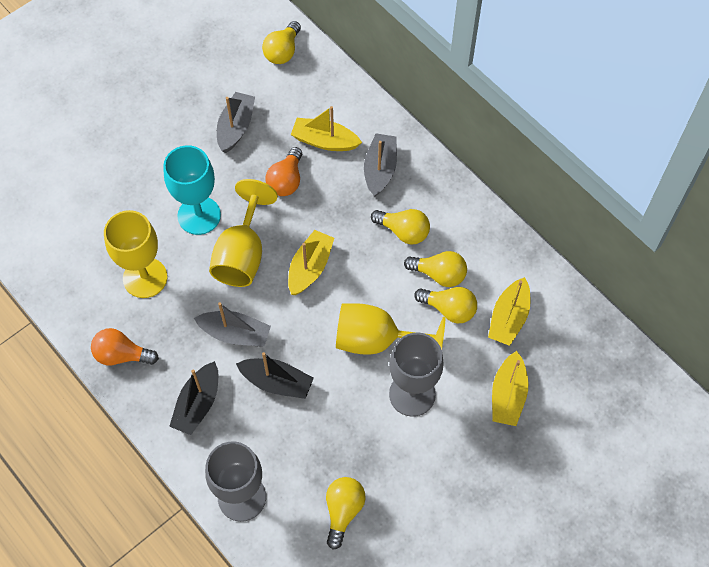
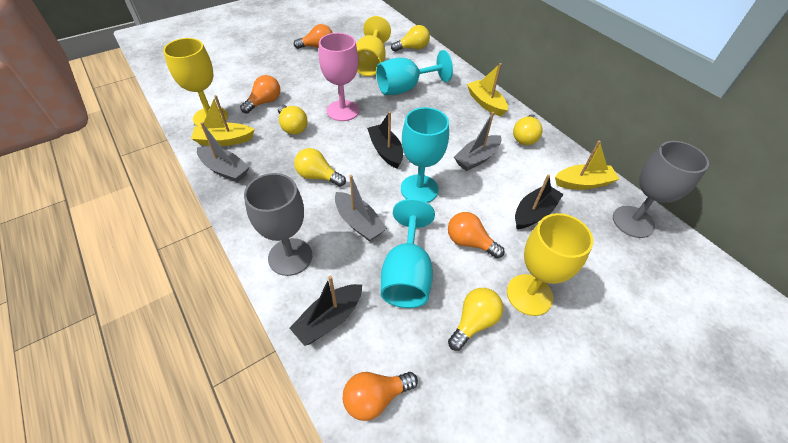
black boat: [169,361,218,435] [236,352,314,399] = 2 -> [290,275,362,346] [367,111,403,168] [515,174,564,229] = 3
orange light bulb: [91,328,159,365] [266,147,302,196] = 2 -> [240,75,280,114] [294,24,332,49] [343,372,418,421] [448,212,504,258] = 4
pink goblet: none = 0 -> [319,33,359,121] = 1
turquoise goblet: [163,145,221,235] = 1 -> [376,50,453,95] [381,199,435,308] [401,107,449,203] = 3
yellow boat: [288,230,334,295] [291,106,362,151] [488,277,531,346] [492,351,528,426] = 4 -> [191,95,255,146] [467,63,508,116] [555,140,619,190] = 3

